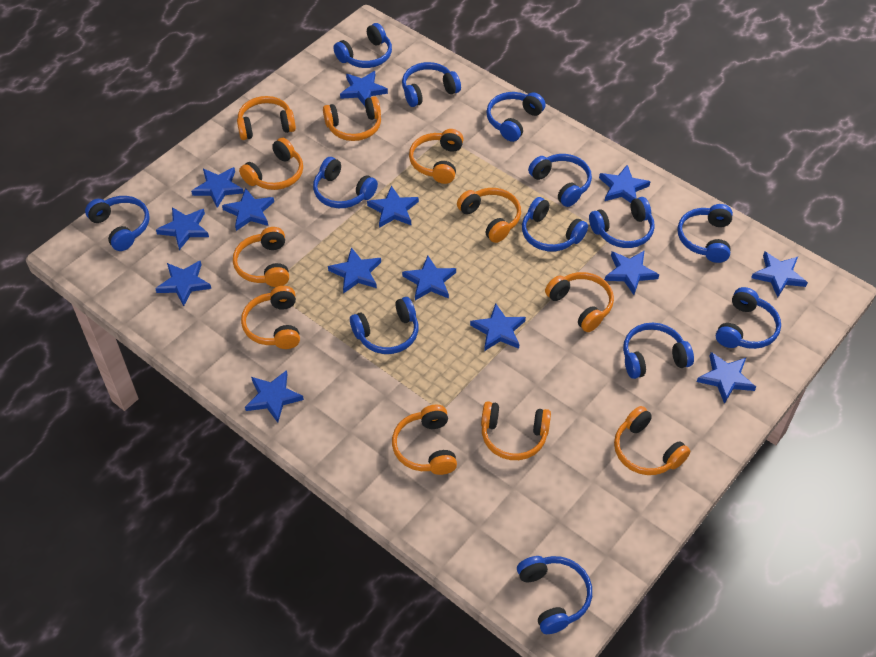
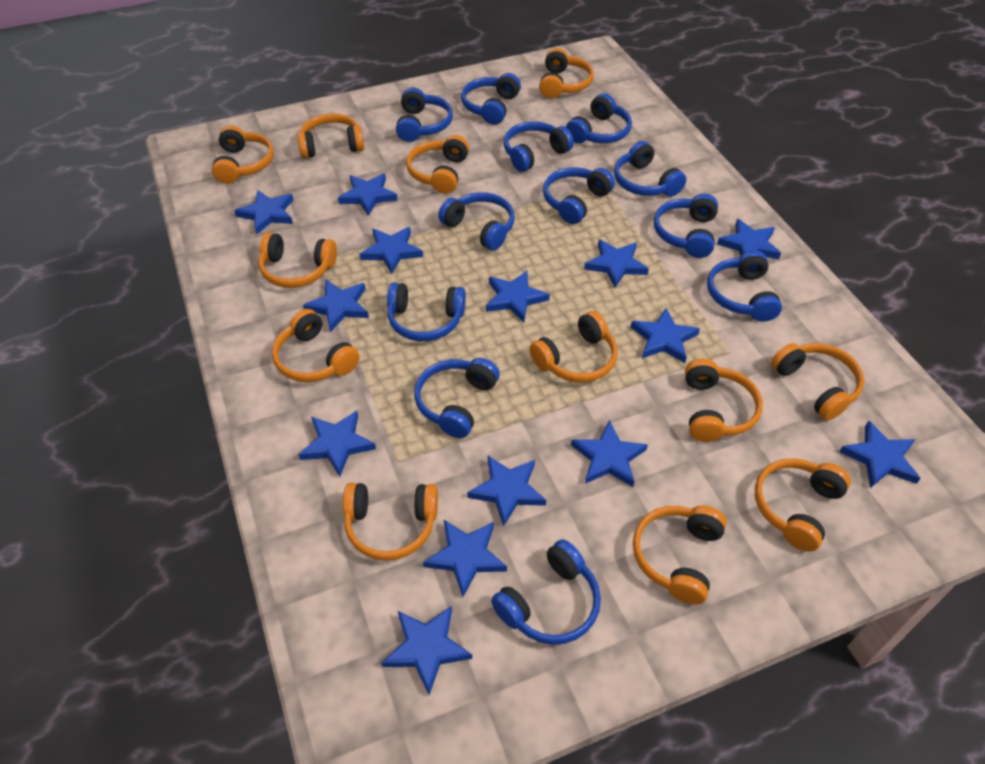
blue headphones: [85,196,150,251] [313,157,378,208] [333,23,392,68] [350,297,418,354] [402,62,461,107] [486,92,546,142] [517,556,592,634] [522,197,588,251] [528,154,592,207] [589,197,655,248] [623,323,694,379] [678,204,733,263] [716,287,781,349] = 13 -> [387,283,466,341] [396,87,453,142] [414,358,500,438] [438,192,515,250] [461,73,521,125] [491,540,601,645] [504,121,574,172] [543,167,615,224] [566,93,632,144] [614,141,686,196] [654,194,718,258] [707,250,782,322] = 12
orange headphones: [233,227,289,287] [237,96,296,140] [239,138,303,190] [241,286,300,349] [323,96,381,141] [392,405,457,475] [409,129,464,184] [457,188,521,243] [481,401,551,460] [545,272,614,332] [614,406,690,475] = 11 -> [212,126,274,184] [258,232,337,288] [272,309,360,382] [297,113,364,158] [343,483,438,561] [406,135,469,194] [529,311,618,383] [539,48,594,98] [633,505,727,605] [685,359,763,442] [755,458,851,552] [771,343,864,420] = 12

